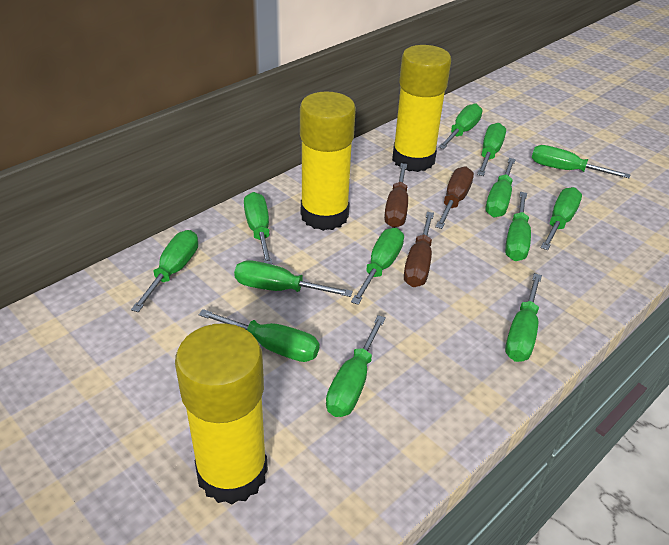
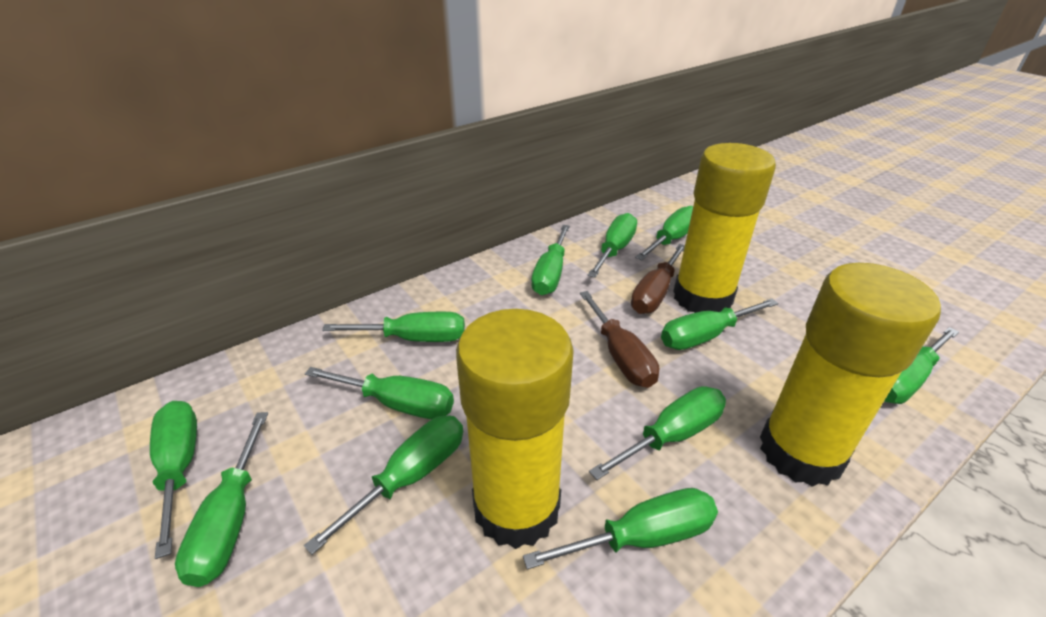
brown screwdriver: [384,163,408,228] [404,212,434,287] [435,166,474,229] = 3 -> [580,291,659,388] [631,244,685,314] = 2
green screwdriver: [131,230,198,312] [199,309,320,362] [234,260,353,297] [244,192,273,265] [326,315,386,417] [351,228,404,305] [438,103,482,149] [477,123,506,176] [485,158,516,217] [505,192,531,261] [505,273,542,362] [532,145,630,178] [541,187,582,250] = 13 -> [150,401,197,559] [175,412,268,587] [304,416,463,555] [305,367,454,419] [322,312,465,342] [523,488,718,570] [531,225,570,295] [588,213,637,278] [589,386,726,480] [635,206,693,260] [661,299,778,350] [884,327,959,404] = 12

